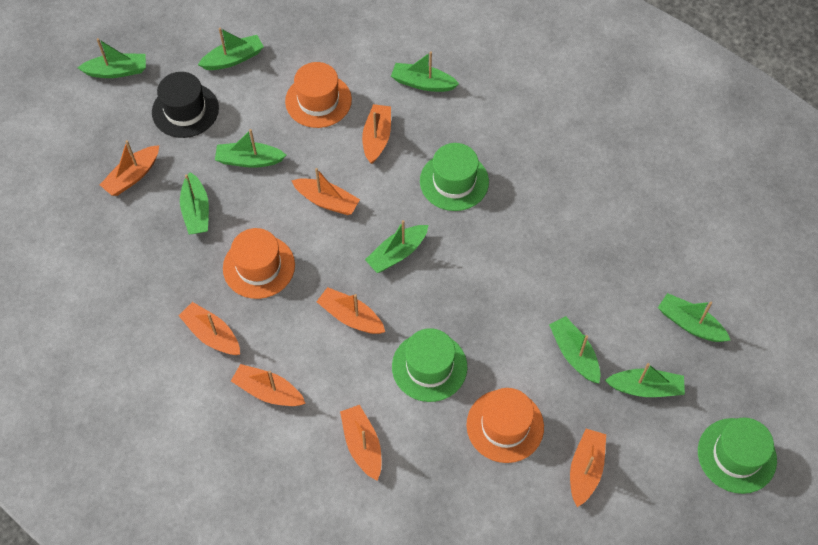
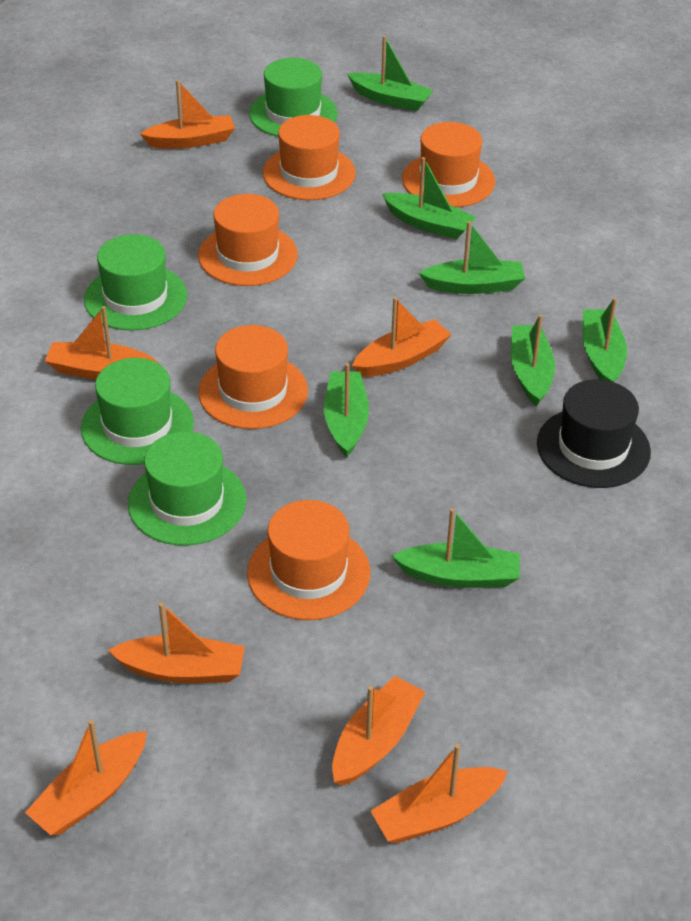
green boat: [77,38,146,78] [180,172,209,234] [198,28,264,70] [215,129,286,168] [365,220,428,273] [391,51,459,92] [549,316,601,383] [605,363,685,397] [658,293,730,342] = 9 -> [324,363,369,457] [347,36,434,111] [382,157,476,239] [392,508,520,588] [419,221,525,294] [511,314,555,406] [582,298,627,382] = 7
green hat: [392,328,467,402] [420,143,489,211] [698,418,777,494] = 3 -> [81,358,194,465] [84,234,187,331] [128,431,246,545] [249,58,338,137] = 4
orange boat: [100,140,159,196] [178,302,240,355] [231,364,306,406] [291,168,360,215] [316,287,385,334] [340,405,381,481] [362,104,391,164] [570,429,606,507] = 8 -> [25,719,147,835] [45,306,159,380] [108,603,245,683] [140,80,235,149] [332,676,425,786] [352,297,452,377] [371,744,508,844] = 7
orange hat: [223,228,295,299] [285,62,352,128] [467,388,544,463] = 3 -> [198,194,298,286] [198,325,308,429] [247,500,370,620] [263,115,356,200] [402,122,495,207] = 5

